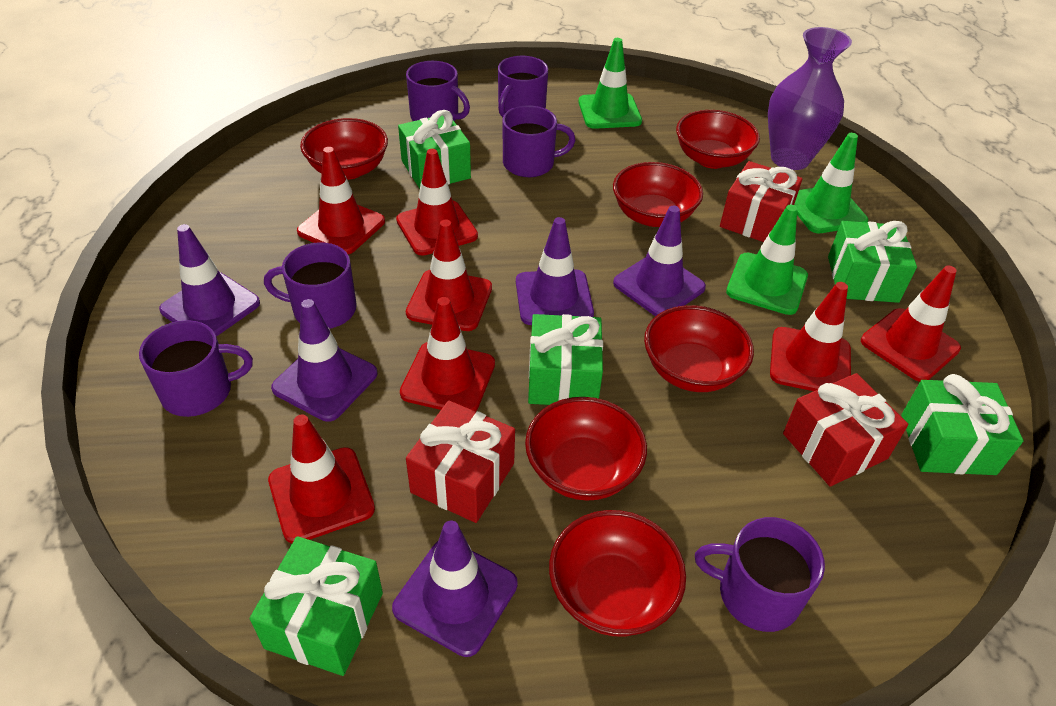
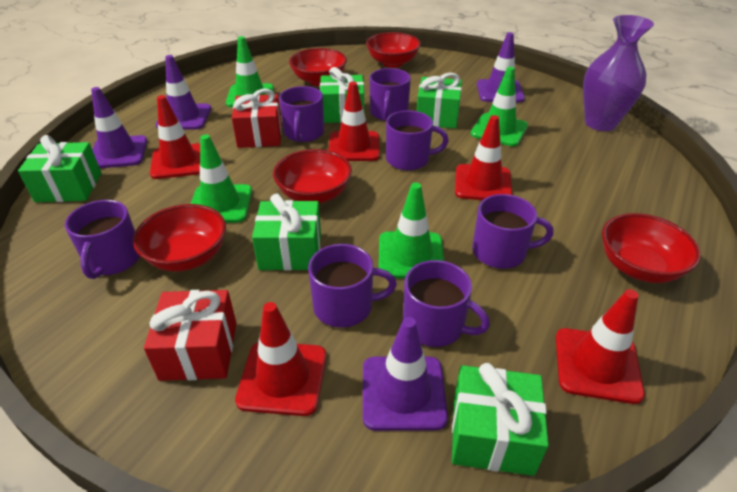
green traffic cone: [578,38,642,129] [726,205,808,315] [794,133,868,233] = 3 -> [191,134,252,223] [226,36,274,107] [379,183,444,279] [471,67,528,147] = 4
purple mug: [139,320,253,417] [264,243,357,329] [406,61,470,121] [498,56,548,117] [502,105,576,177] [695,517,825,632] = 6 -> [65,200,140,279] [279,86,324,142] [308,244,397,328] [370,68,411,121] [386,110,449,171] [403,260,490,347] [472,194,554,269] = 7
purple traffic cone: [159,224,260,337] [271,299,378,422] [392,521,518,657] [516,217,594,325] [613,206,706,316] = 5 -> [91,87,147,168] [155,55,212,129] [363,317,448,431] [477,32,525,102] = 4
red bowl: [300,118,388,180] [525,397,647,501] [549,510,686,637] [613,162,703,227] [644,305,754,392] [676,110,760,169] = 6 -> [133,204,226,272] [273,149,352,203] [289,48,347,86] [366,32,421,68] [602,213,701,283] = 5
red gift: [406,401,515,523] [720,161,802,242] [783,373,908,487] = 3 -> [144,290,236,381] [232,89,282,148] = 2
red traffic cone: [268,415,375,543] [297,147,385,254] [396,149,478,256] [400,297,495,412] [406,219,492,331] [770,282,851,391] [861,265,961,382] = 7 -> [150,95,200,179] [235,302,327,416] [329,82,380,161] [455,115,512,200] [556,289,645,404] = 5

